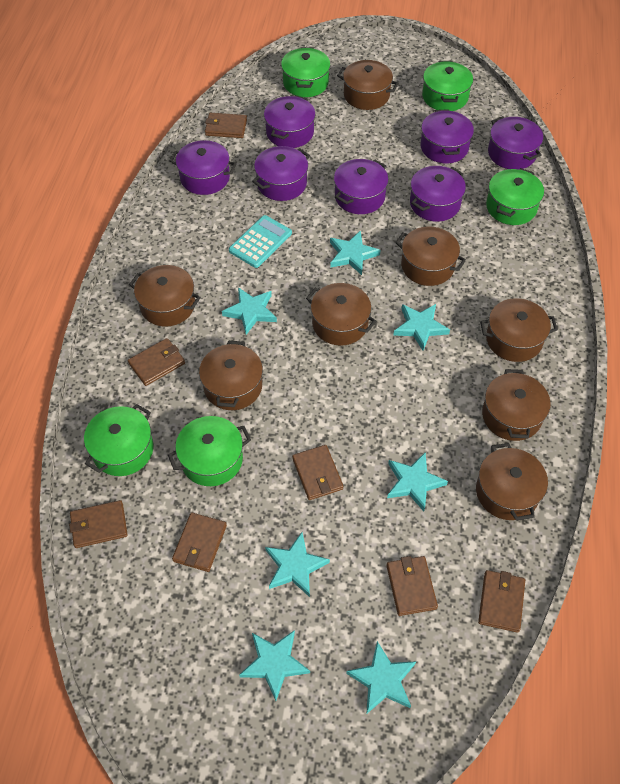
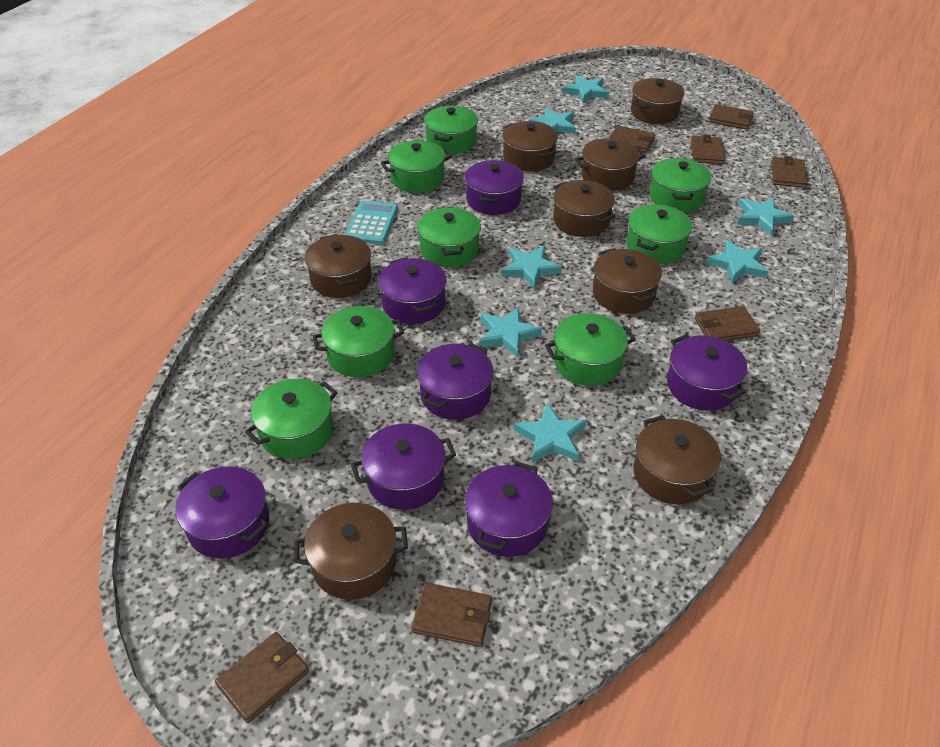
green pot: [84,404,153,476] [168,416,251,486] [281,47,330,97] [422,61,473,111] [486,168,544,225] = 5 -> [245,379,338,459] [313,306,404,377] [381,140,452,193] [417,207,481,267] [424,106,478,154] [545,313,636,386] [626,204,692,264] [649,158,711,212] = 8

